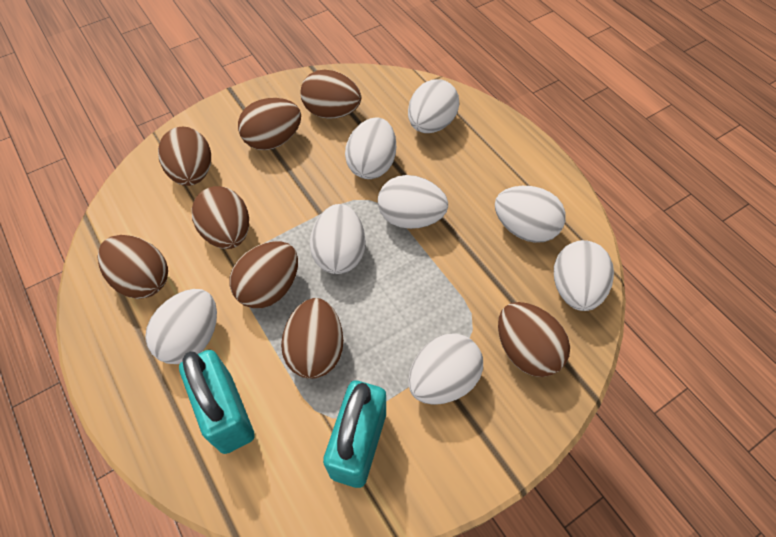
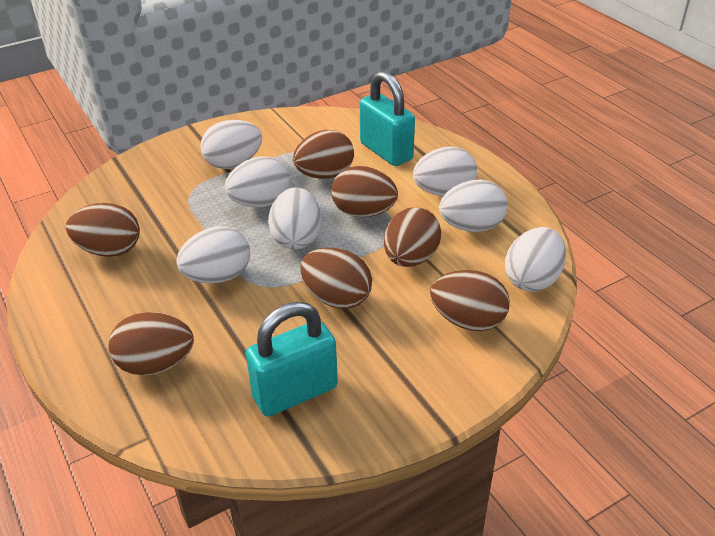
brown egg: [98,235,168,299] [158,127,211,186] [192,186,249,249] [229,241,298,308] [238,98,301,150] [281,298,343,379] [301,70,361,119] [498,302,570,377] = 8 -> [66,203,140,257] [108,312,194,376] [293,130,354,179] [300,247,372,309] [331,166,398,217] [384,207,441,267] [430,270,510,331] = 7
white egg: [145,289,217,364] [310,204,365,274] [345,117,396,179] [378,175,448,229] [408,79,459,133] [408,333,483,405] [495,186,566,243] [554,240,614,311] = 8 -> [176,226,250,284] [201,120,262,169] [225,156,290,208] [268,187,322,249] [413,147,477,196] [439,179,508,232] [505,227,566,292] = 7

